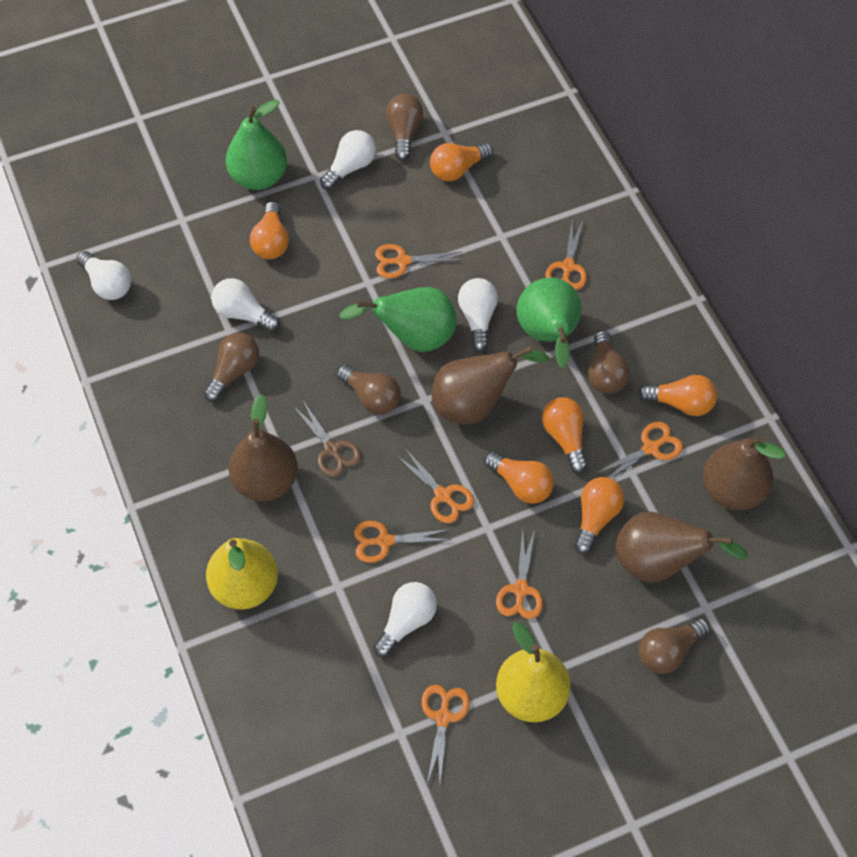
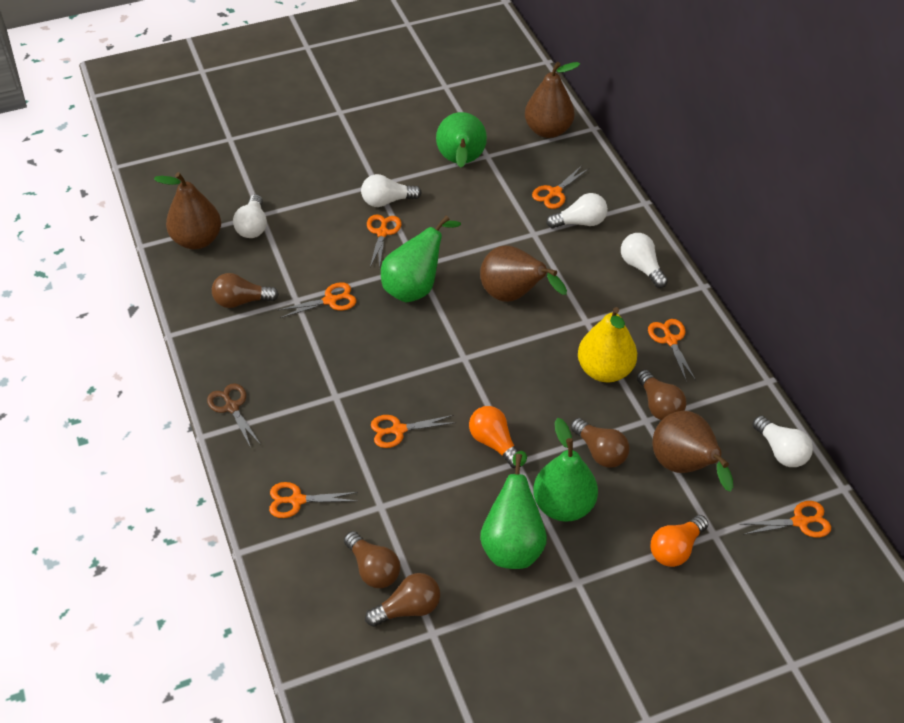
green pear: [226,99,287,190] [339,287,457,352] [517,277,582,368] = 3 -> [381,216,461,302] [436,112,487,168] [480,451,547,569] [533,418,598,522] = 4
orange light bulb: [250,202,289,259] [430,143,493,181] [484,451,554,504] [542,397,588,473] [574,477,624,554] [638,375,717,416] = 6 -> [469,406,521,468] [651,515,708,567] = 2
yellow pear: [206,538,278,610] [496,622,571,722] = 2 -> [578,307,637,382] = 1

